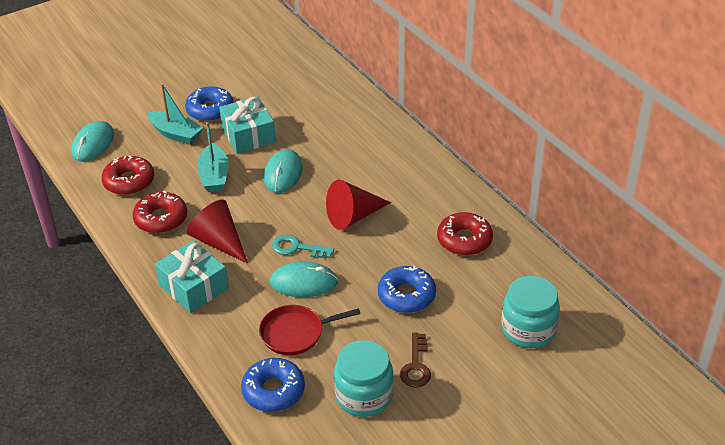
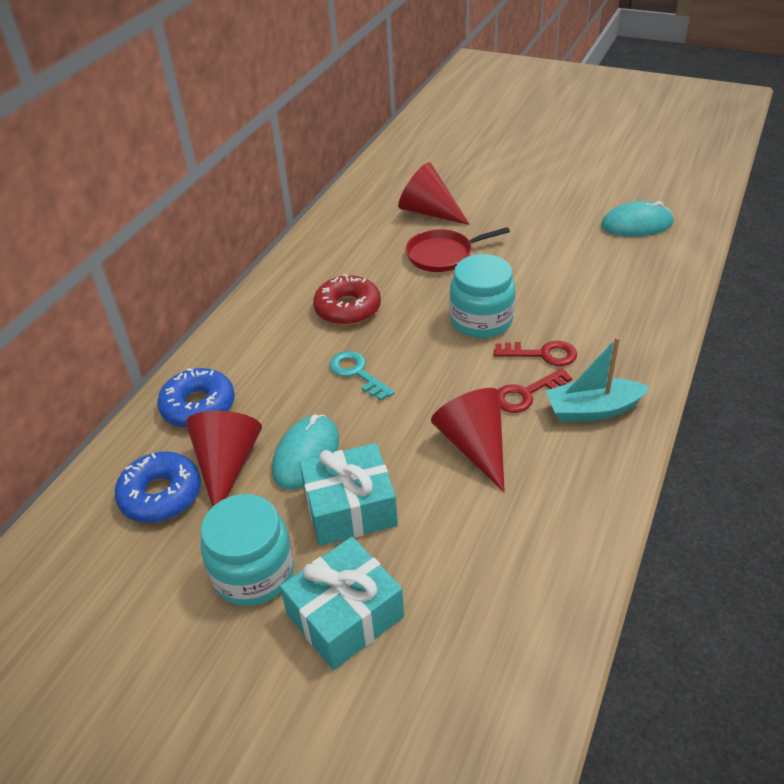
blue donut: [185,87,234,122] [241,358,305,412] [378,266,436,313] = 3 -> [115,452,201,523] [157,368,235,428] = 2
brown key: [400,332,431,388] = 1 -> none = 0
red cone: [186,199,248,264] [326,180,391,230] = 2 -> [186,411,262,507] [398,162,470,225] [431,388,505,492] = 3
red donut: [101,156,154,195] [132,191,187,234] [437,212,493,256] = 3 -> [313,274,381,325] = 1
red key: none = 0 -> [494,341,577,366] [498,368,572,413] = 2
turquoise boat: [147,83,203,145] [197,122,229,193] = 2 -> [545,337,650,422] = 1
turquoise mouse: [71,121,114,162] [264,149,303,193] [270,261,338,297] = 3 -> [272,414,339,490] [601,201,673,237] = 2

